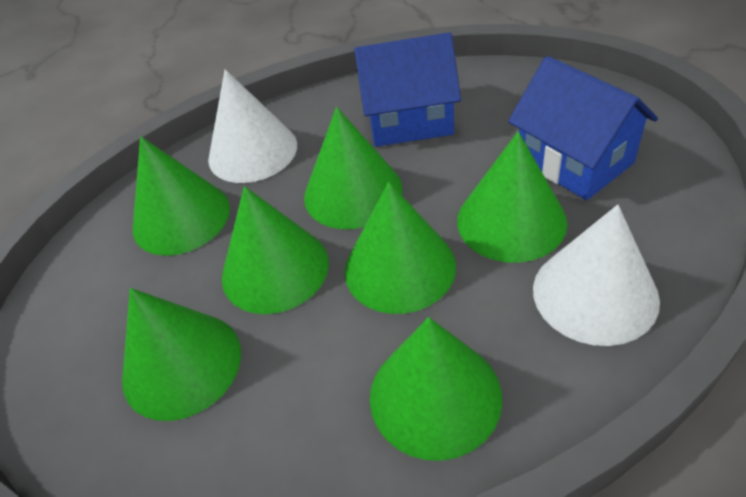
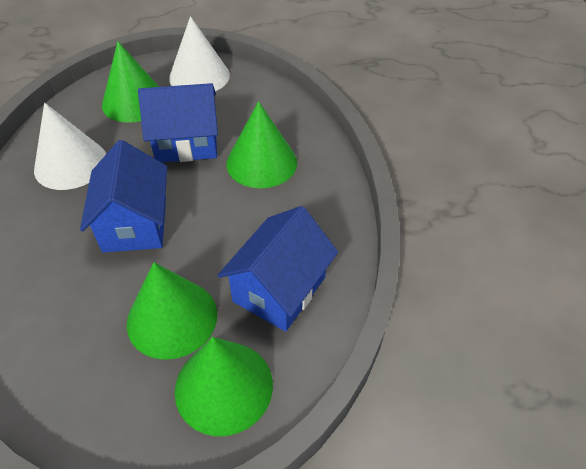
blue house: [354,32,461,147] [508,56,658,200] = 2 -> [80,140,167,253] [138,83,218,163] [217,206,338,332] = 3
green cone: [122,288,241,421] [133,136,230,256] [222,186,329,314] [304,107,403,229] [345,182,456,314] [370,317,502,461] [457,131,567,263] = 7 -> [102,41,159,123] [127,262,217,360] [175,337,273,436] [227,101,297,188] = 4

